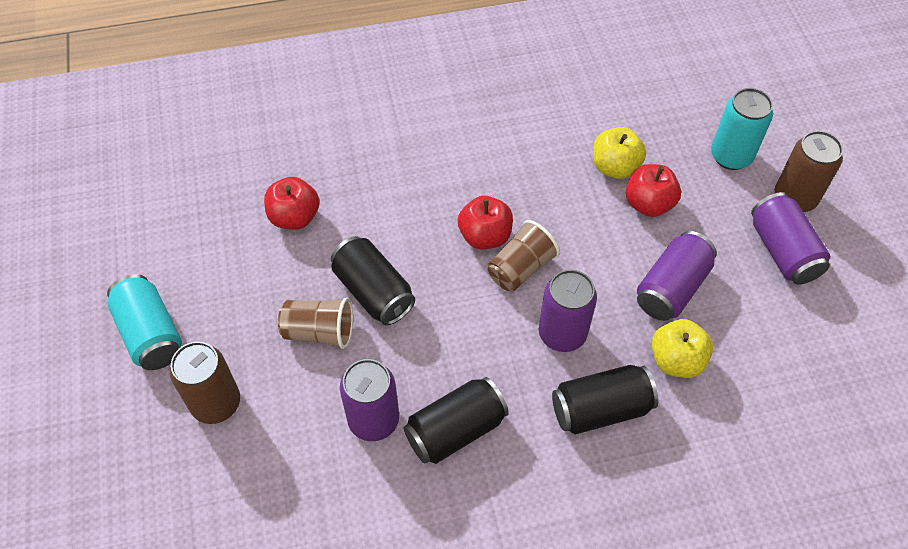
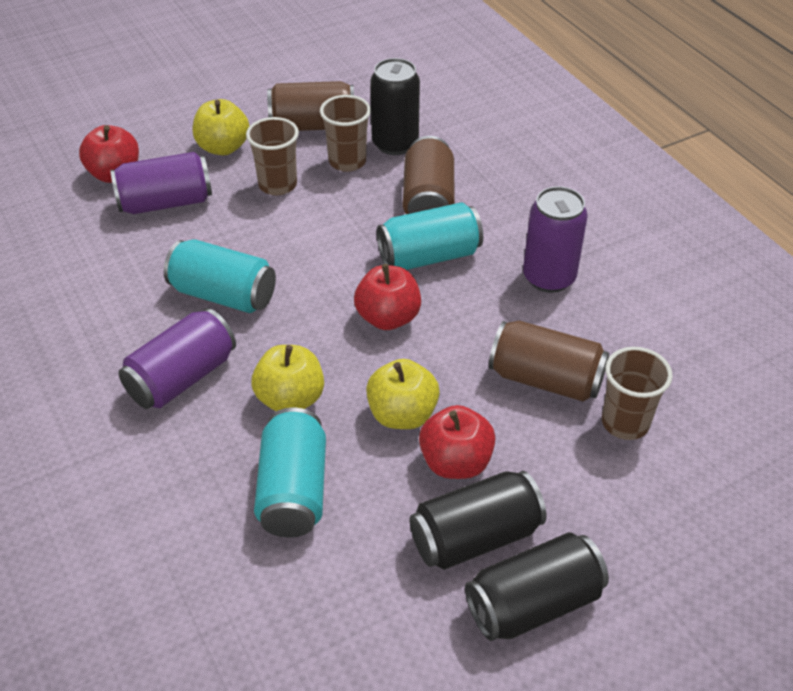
brown can: [170,341,240,424] [774,131,843,212] = 2 -> [267,81,354,131] [403,136,455,214] [489,321,609,402] = 3
brown cup: [278,297,353,349] [488,220,560,291] = 2 -> [246,117,299,195] [320,95,371,172] [602,347,673,440] = 3
purple can: [340,359,399,441] [539,269,597,352] [637,231,717,321] [751,192,830,285] = 4 -> [110,152,212,214] [118,308,236,409] [523,186,588,293] = 3
turquoise can: [107,274,182,370] [711,88,773,170] = 2 -> [164,239,276,313] [254,408,326,537] [377,202,483,270] = 3
yellow apple: [593,127,646,179] [652,319,713,378] = 2 -> [193,99,249,155] [252,345,324,411] [366,359,440,429] = 3

